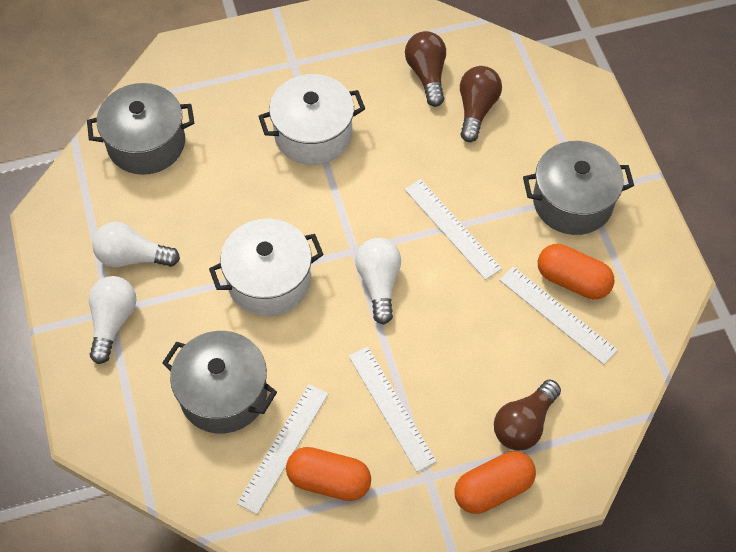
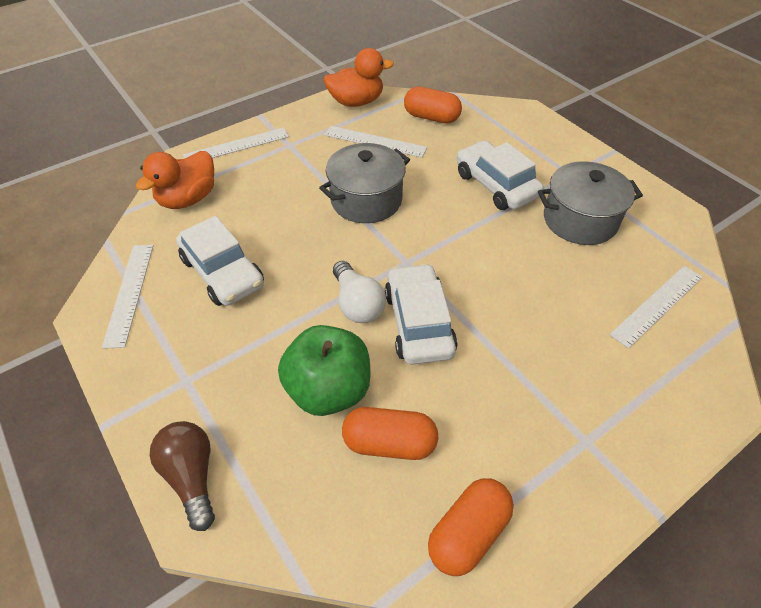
brown light bulb: [405,31,446,107] [460,66,502,142] [494,379,561,451] = 3 -> [150,421,215,531] = 1
green apple: none = 0 -> [278,325,371,416] = 1
grey pot: [87,83,194,175] [162,331,277,433] [523,141,634,235] = 3 -> [319,143,410,223] [538,161,643,245] = 2
orange duck: none = 0 -> [136,151,214,209] [323,48,394,107] = 2
white car: none = 0 -> [176,216,264,306] [385,263,458,365] [457,141,544,210] = 3
white light bulb: [89,276,136,364] [92,222,180,267] [355,238,401,325] = 3 -> [333,261,386,323] = 1
white pot: [209,219,324,316] [258,74,365,165] = 2 -> none = 0

